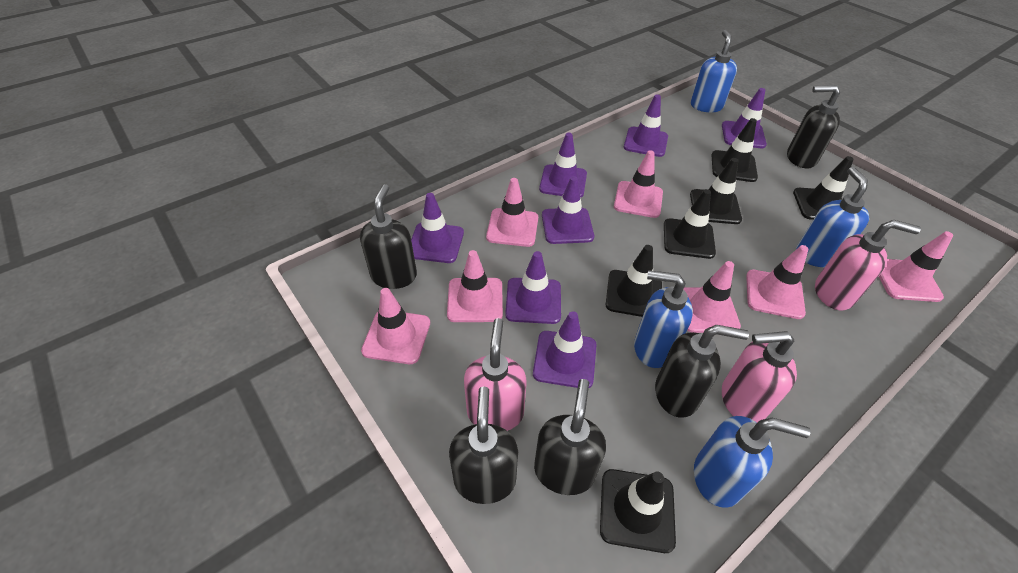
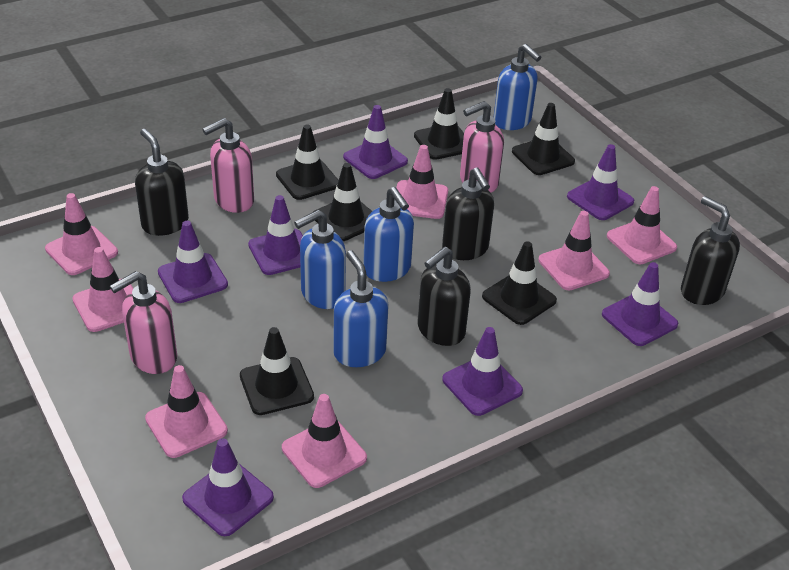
black soap dispenser: [360,184,417,289] [449,387,518,504] [534,379,606,495] [655,325,749,418] [787,85,840,168] = 5 -> [135,129,189,236] [417,247,471,346] [442,167,494,260] [681,196,740,305] = 4

